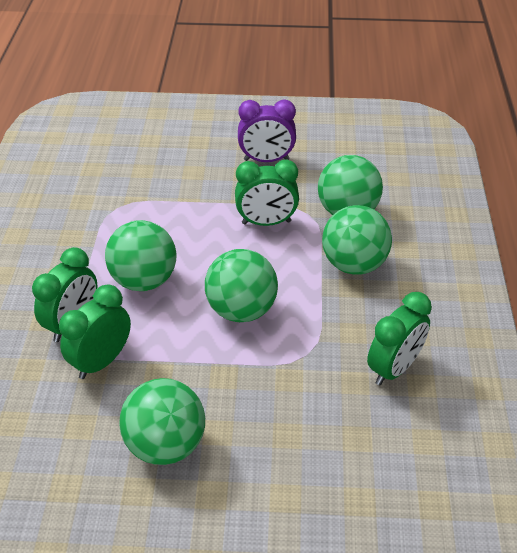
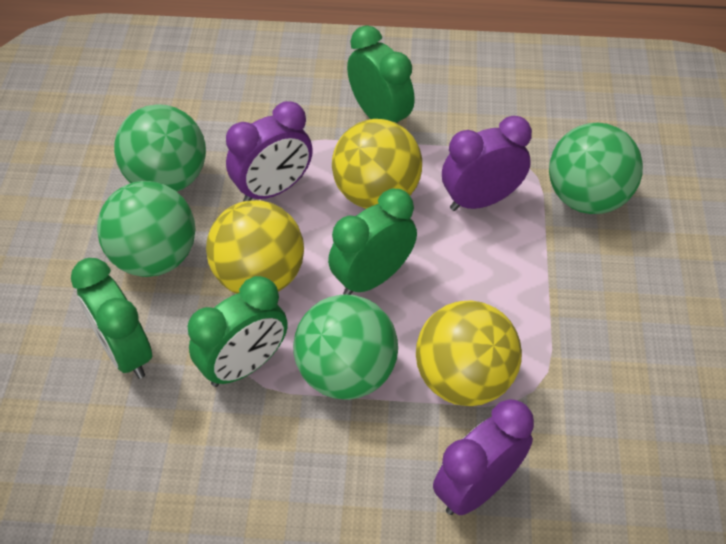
green ball: [105,220,176,291] [119,378,205,465] [205,249,278,322] [318,155,383,215] [322,205,392,275] = 5 -> [97,181,195,277] [114,104,206,192] [293,294,398,400] [549,123,643,214] = 4
purple clock: [238,99,296,162] = 1 -> [226,101,313,201] [433,399,534,515] [442,116,532,211] = 3
yellow ball: none = 0 -> [206,200,304,294] [332,119,422,209] [416,300,522,406] = 3

